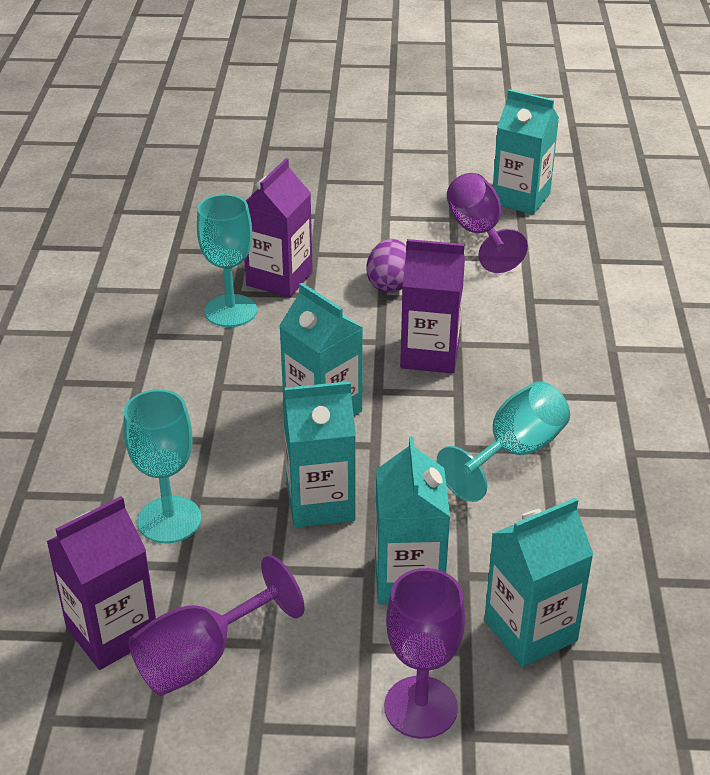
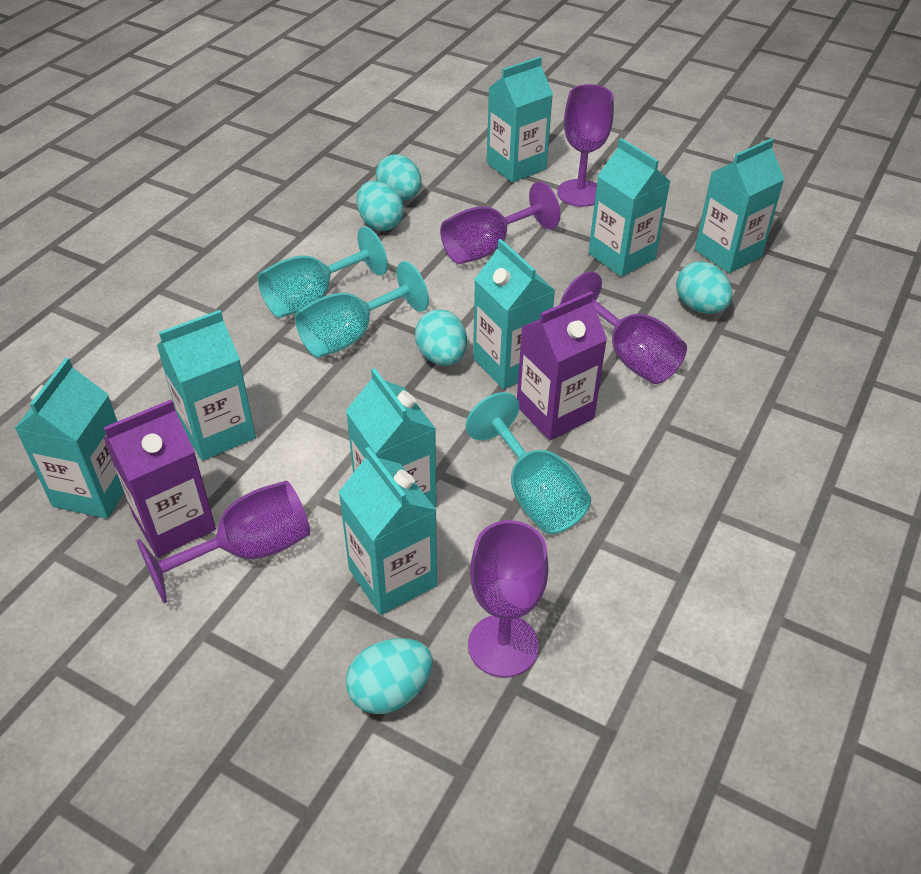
purple carton: [46,496,156,670] [244,158,313,298] [400,239,465,374] = 3 -> [103,399,216,557] [517,291,607,440] = 2
purple egg: [366,239,407,293] = 1 -> none = 0
purple goblet: [128,555,305,696] [384,568,465,739] [447,173,528,273] = 3 -> [136,481,310,603] [440,182,561,264] [468,520,549,678] [557,84,614,207] [560,271,687,384] = 5
turquoise carton: [279,283,363,416] [283,381,356,528] [375,437,450,604] [484,498,594,667] [493,89,559,215] = 5 -> [15,358,124,519] [157,310,256,461] [339,447,437,615] [346,368,437,507] [473,239,556,389] [487,57,553,183] [588,138,671,277] [695,138,784,273] = 8
turquoise egg: none = 0 -> [346,638,433,714] [357,181,404,231] [376,154,422,200] [415,309,467,366] [676,261,732,314] = 5

